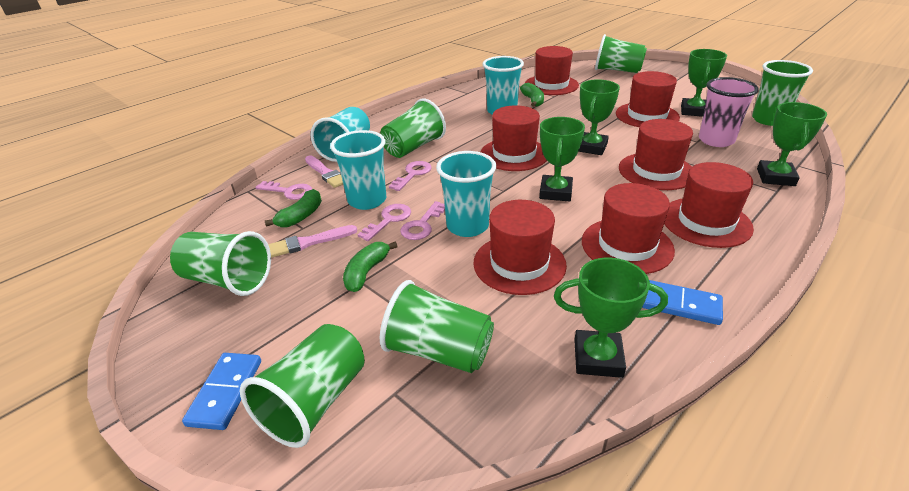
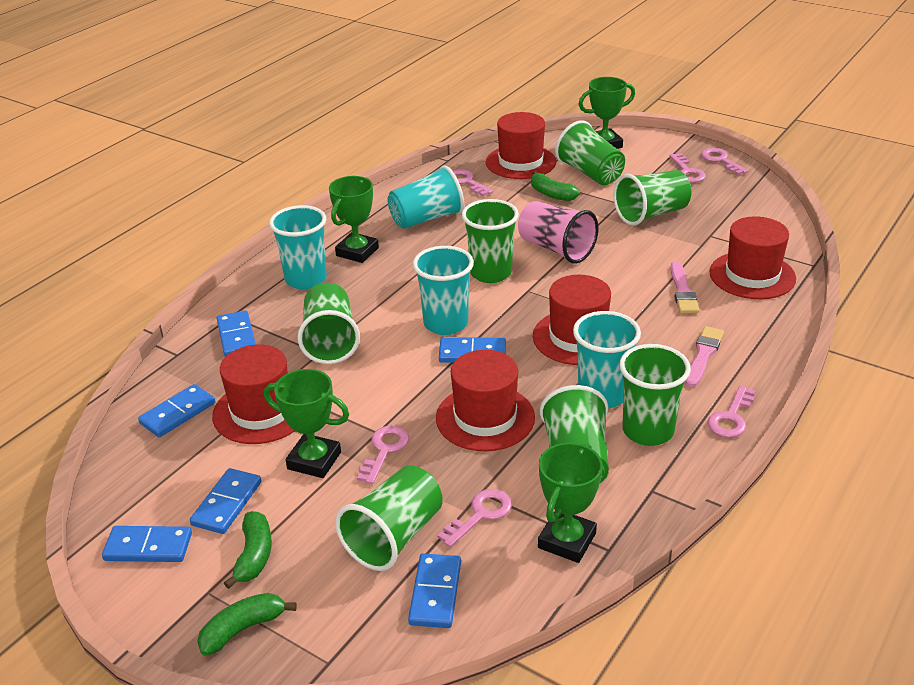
blue domino: [182,353,261,430] [642,280,723,325] = 2 -> [102,526,192,562] [138,384,215,437] [190,468,261,534] [217,311,256,357] [408,553,461,628] [439,337,506,363] = 6
green cup: [170,231,271,296] [240,324,365,448] [380,280,494,373] [381,98,446,158] [595,34,647,73] [752,60,813,126] = 6 -> [297,283,360,364] [335,465,443,571] [462,199,519,283] [540,385,609,483] [555,120,625,185] [614,170,692,226] [619,344,691,446] = 7
green trophy: [539,117,585,202] [554,258,668,378] [578,79,620,155] [681,49,727,117] [757,102,827,186] = 5 -> [264,369,349,478] [329,176,379,263] [538,443,603,563] [578,77,635,149] = 4
pink key: [255,181,312,200] [358,204,411,241] [389,161,432,191] [400,201,445,240] = 4 -> [357,426,409,484] [437,489,512,547] [453,169,493,196] [670,153,706,183] [701,148,748,175] [708,385,756,438] = 6
red hat: [473,200,567,295] [481,105,547,171] [525,46,579,95] [582,183,675,274] [616,71,680,127] [619,119,693,190] [664,162,754,248] = 7 -> [212,344,295,444] [436,350,535,451] [486,112,556,179] [533,275,611,365] [709,216,796,299] = 5

